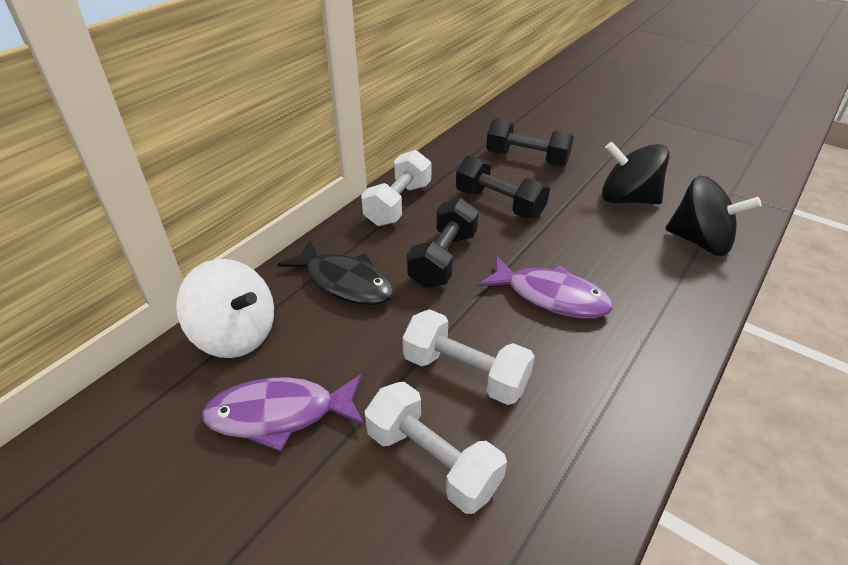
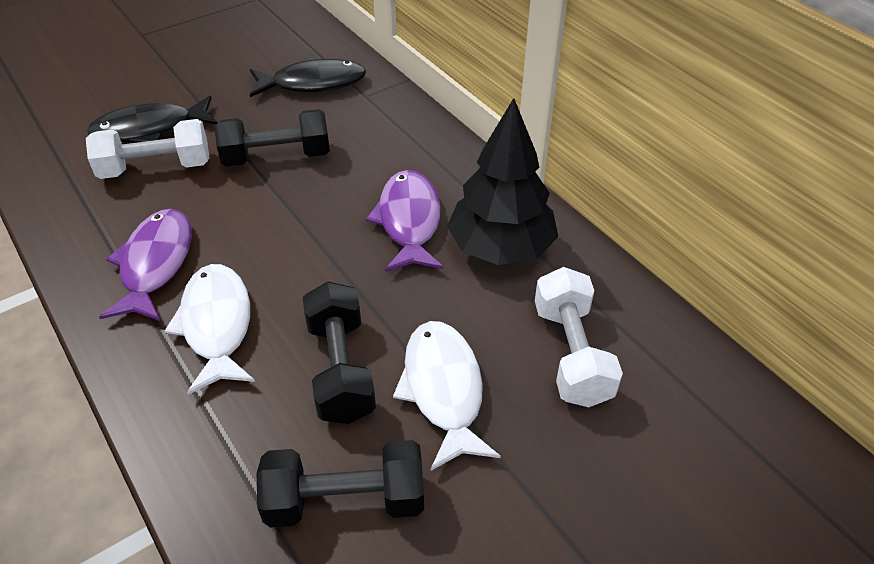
black fish: [277,240,394,306] = 1 -> [87,96,218,143] [250,57,366,97] = 2
black spinning top: [602,142,669,204] [666,176,761,256] = 2 -> none = 0
black tree: none = 0 -> [447,98,558,265] = 1
white dumbbell: [361,150,431,226] [364,382,507,514] [402,309,535,405] = 3 -> [86,119,209,179] [535,267,623,407] = 2
white fish: none = 0 -> [164,264,255,395] [393,321,501,471] = 2
white spinning top: [176,259,274,358] = 1 -> none = 0

